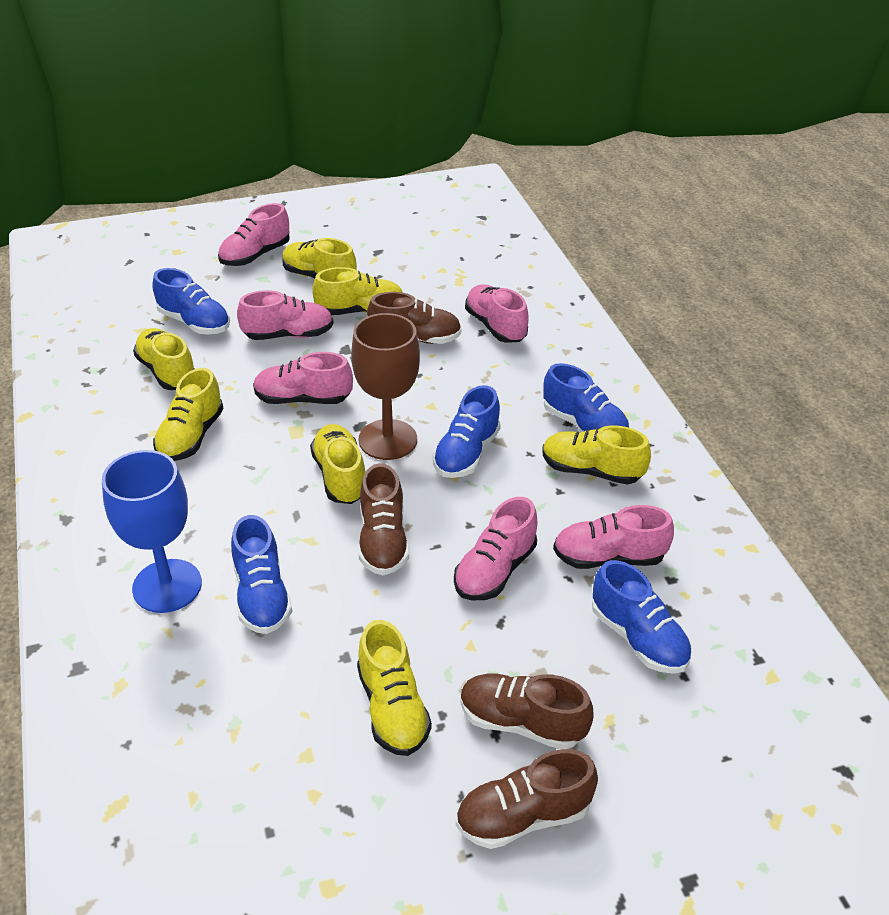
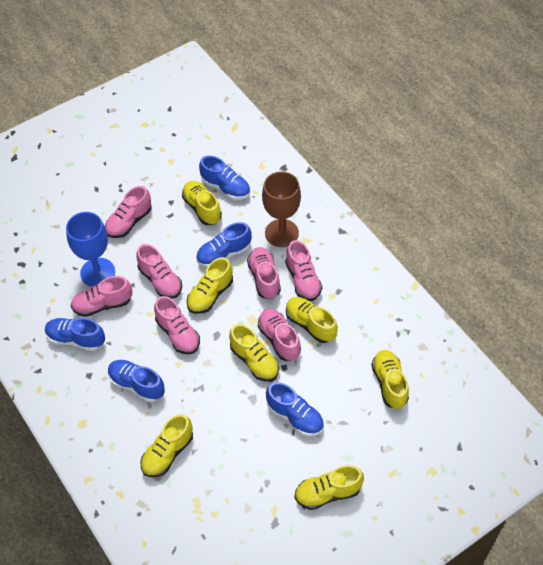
brown shoe: [358,463,409,575] [367,292,461,344] [456,749,598,849] [460,674,593,749] = 4 -> none = 0
pink shoe: [218,203,290,266] [237,290,334,340] [253,352,353,404] [454,497,537,600] [465,284,528,343] [553,505,674,569] = 6 -> [71,276,132,317] [105,186,152,238] [136,244,182,299] [154,296,200,355] [247,247,281,299] [258,309,301,361] [285,240,322,301] = 7

